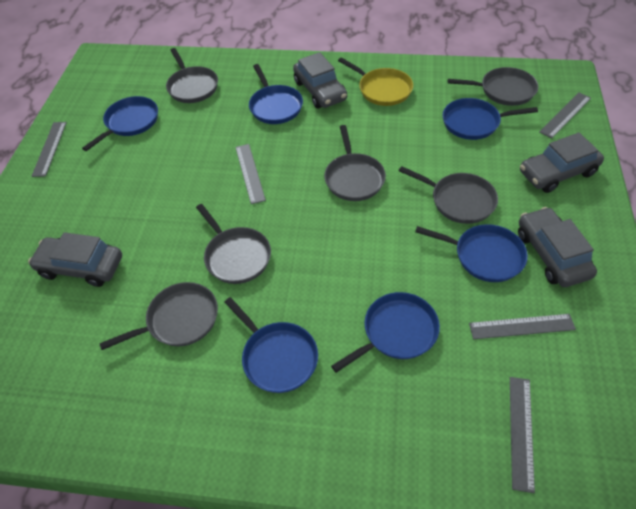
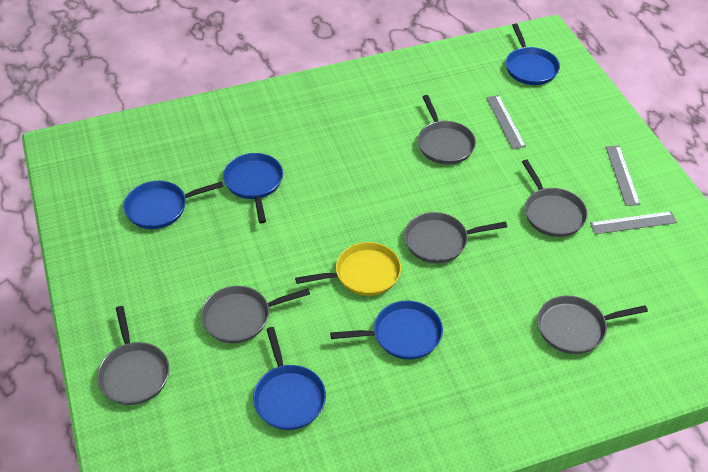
blue pan: [82,96,158,151] [225,297,318,393] [249,64,303,124] [331,292,440,373] [415,224,528,282] [443,98,538,140] = 6 -> [123,181,224,229] [223,153,283,224] [253,327,326,430] [330,301,443,360] [506,24,560,85] = 5
grey car: [28,232,122,287] [293,52,347,108] [518,207,597,287] [520,132,604,193] = 4 -> none = 0
grey ruler: [32,122,67,177] [235,144,266,204] [469,314,576,339] [510,377,535,493] [539,92,591,138] = 5 -> [486,95,526,149] [590,211,677,234] [606,146,641,206] = 3

